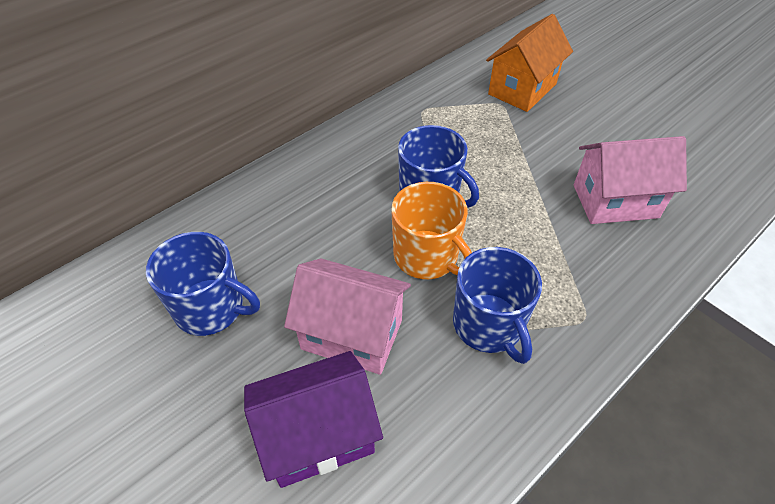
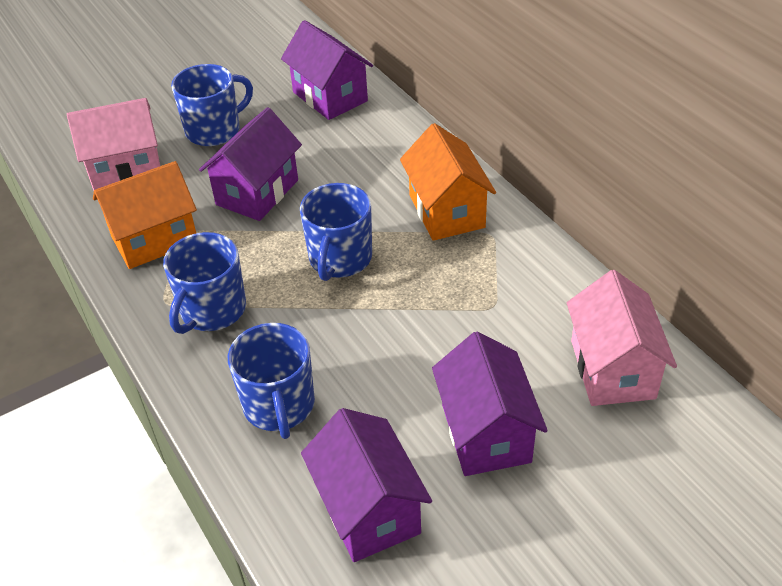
blue mug: [146,232,260,336] [398,125,479,208] [453,247,542,364] = 3 -> [163,232,246,334] [171,64,253,146] [228,323,315,439] [300,183,372,281] = 4
orange house: [486,14,573,112] = 1 -> [93,161,197,269] [400,123,496,241] = 2
orange mug: [391,182,472,279] = 1 -> none = 0
purple house: [244,351,383,488] = 1 -> [199,107,302,221] [281,20,373,120] [301,408,432,562] [432,332,548,476] = 4

